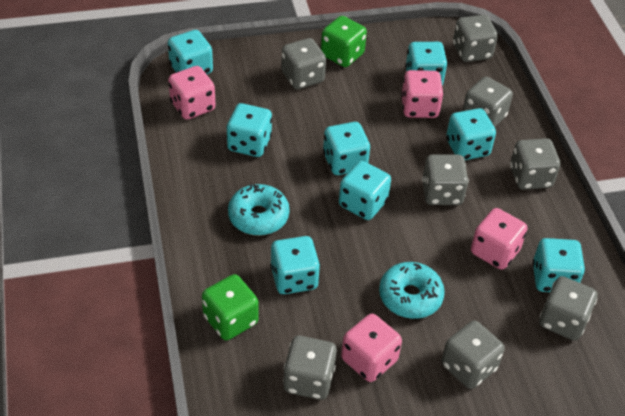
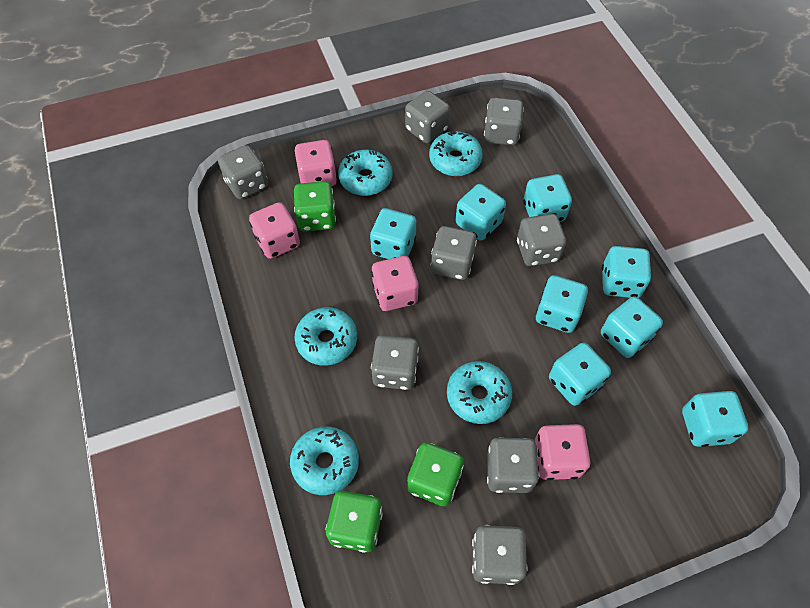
green dice: [202,274,259,340] [321,16,367,67] = 2 -> [294,181,336,232] [325,491,383,553] [407,442,464,506] = 3
turquoise donut: [228,184,290,236] [379,262,445,319] = 2 -> [290,427,359,495] [294,307,357,365] [338,150,393,196] [429,130,483,176] [447,361,512,424] = 5

